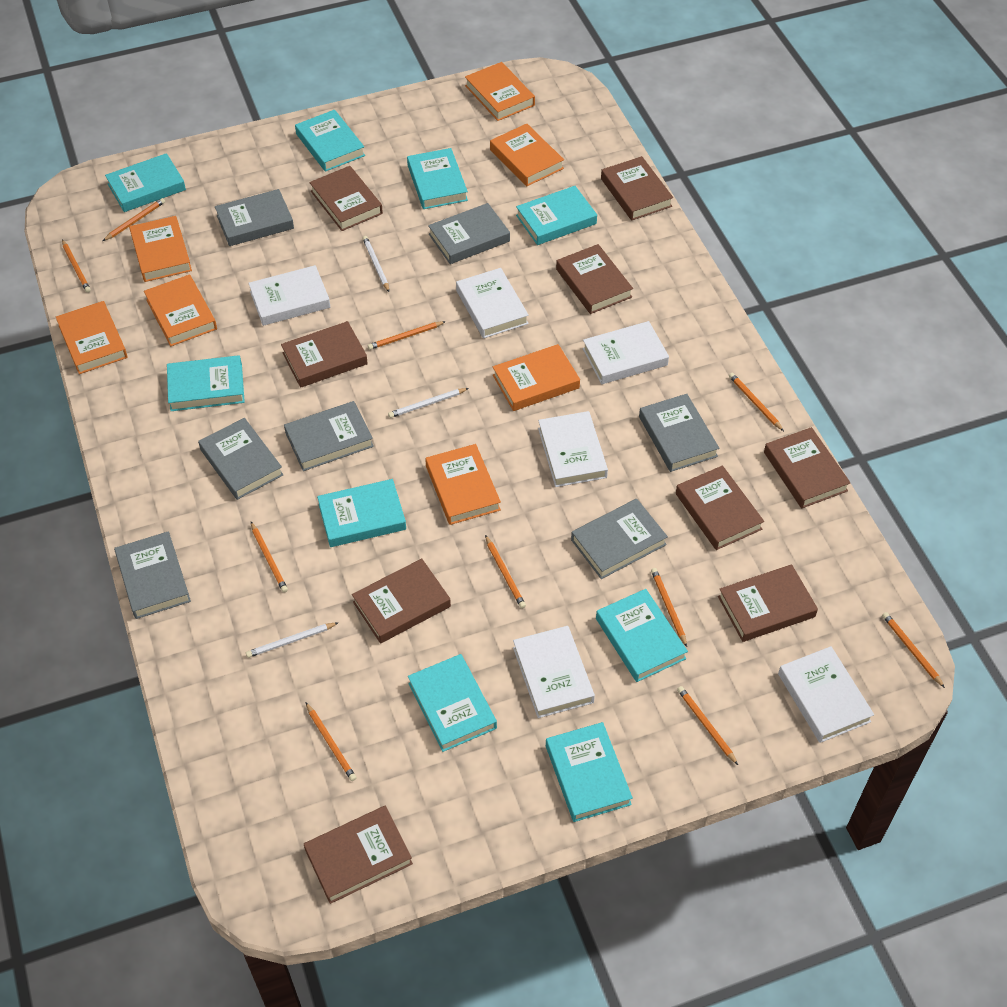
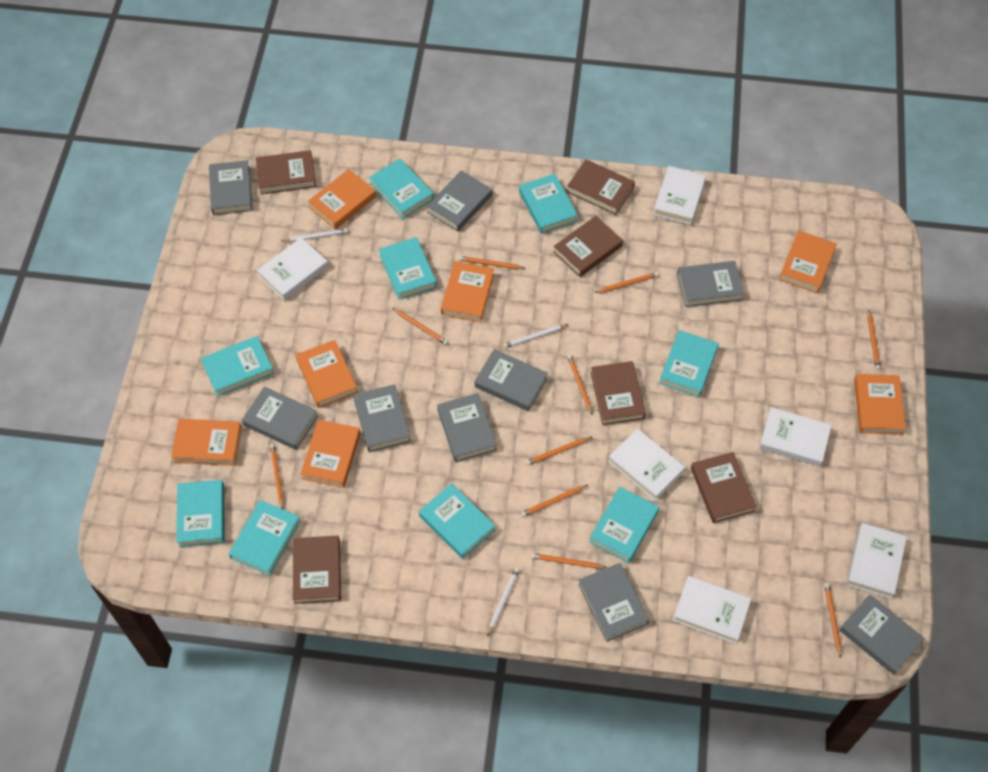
brown book: [281,321,368,388] [304,805,413,904] [309,166,383,231] [352,558,451,643] [556,244,633,314] [601,156,673,220] [676,465,764,550] [718,564,818,642] [764,427,851,508] = 9 -> [256,150,316,194] [293,535,341,604] [553,216,623,277] [567,159,635,215] [591,361,646,425] [691,452,756,523] = 6
grey book: [114,531,191,619] [198,418,283,500] [215,189,294,246] [284,401,374,471] [428,203,510,264] [571,499,668,579] [639,394,719,472] = 7 -> [209,160,253,215] [242,386,318,450] [353,384,411,452] [427,170,492,232] [437,393,497,462] [474,349,548,411] [578,563,649,642] [677,261,744,307] [840,594,925,675] = 9

